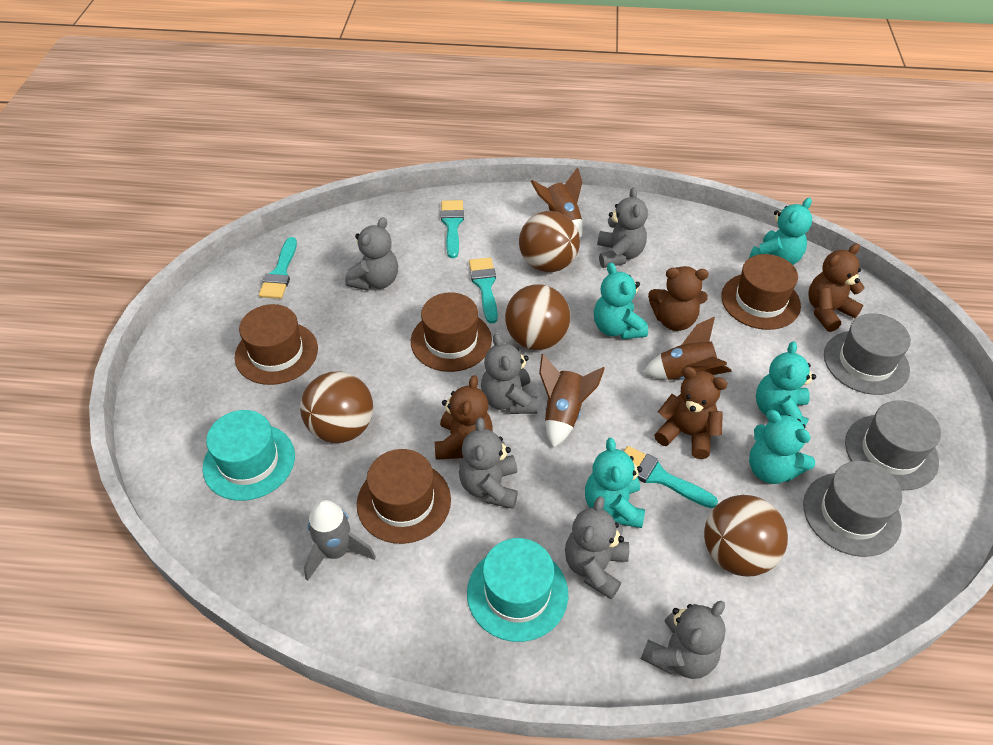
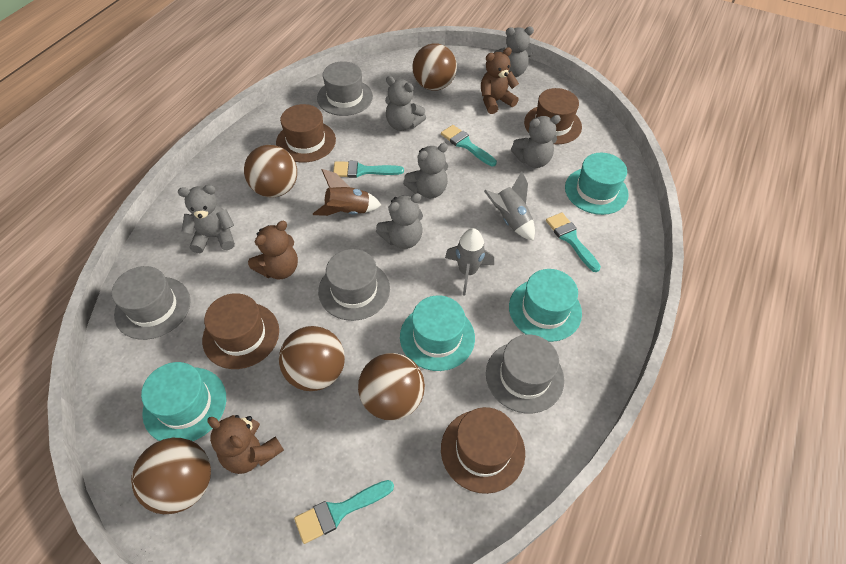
brown ball: [300,372,373,443] [505,285,571,350] [519,211,580,272] [704,495,788,577] = 4 -> [131,438,211,514] [244,145,297,198] [279,326,345,391] [358,353,425,420] [412,43,457,91] = 5
brown rocket: [531,167,583,239] [539,354,605,448] [643,317,732,380] = 3 -> [313,169,381,216] = 1
brown teddy bear: [435,375,493,460] [648,266,709,331] [654,366,728,459] [808,244,865,332] = 4 -> [207,415,284,474] [248,221,298,279] [481,47,519,114] = 3
grey hat: [803,461,902,557] [824,313,911,395] [845,400,941,490] = 3 -> [112,266,190,340] [317,61,373,116] [318,249,390,321] [486,334,564,413] = 4
grey rocket: [304,500,376,581] = 1 -> [445,228,494,296] [484,171,535,241] = 2
turquoise hat: [202,410,295,501] [467,538,568,642] = 2 -> [141,362,226,441] [400,295,475,371] [509,269,582,342] [565,153,629,215] = 4
turquoise teddy bear: [585,438,645,528] [594,263,648,339] [749,198,812,265] [749,410,815,484] [756,341,816,427] = 5 -> none = 0

